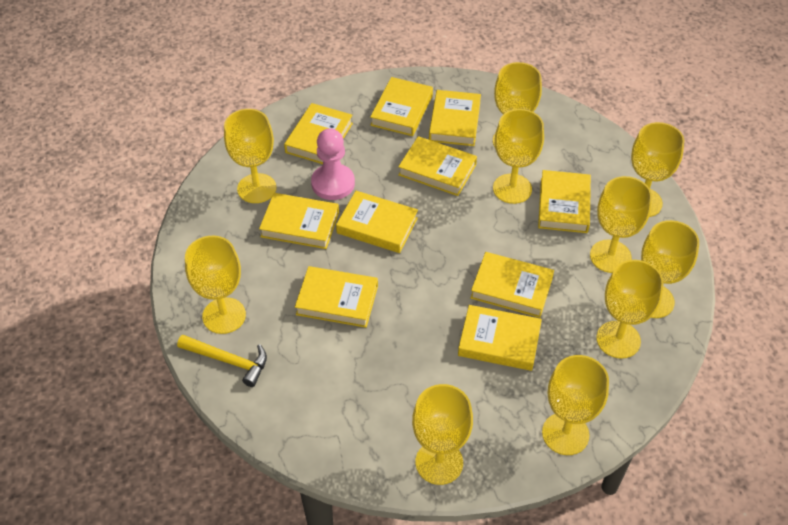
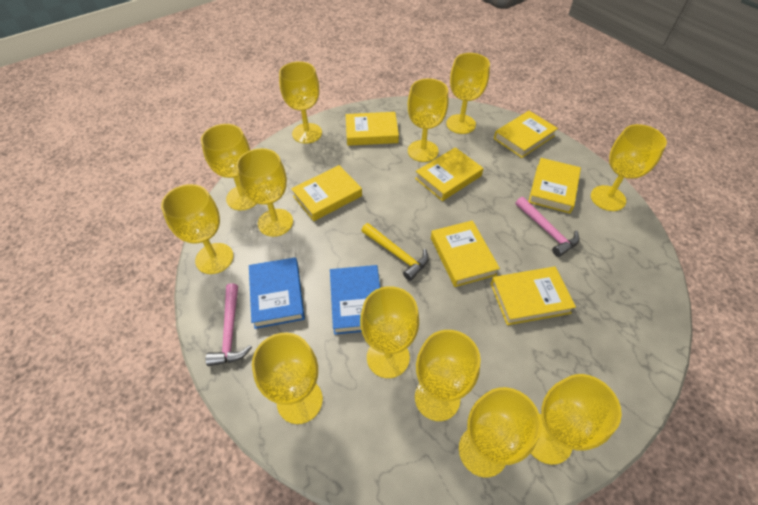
blue book: none = 0 -> [249,257,305,329] [330,265,380,335] = 2
pink hammer: none = 0 -> [206,283,252,366] [516,197,579,257] = 2
pink pawn: [311,128,355,200] = 1 -> none = 0
yellow book: [259,193,339,249] [284,103,353,164] [295,266,378,328] [336,191,418,253] [370,77,433,136] [398,136,477,196] [429,90,481,146] [458,305,542,371] [470,252,554,318] [538,170,591,233] = 10 -> [291,165,362,221] [346,112,399,146] [415,147,483,201] [431,220,500,287] [491,267,576,325] [494,111,558,158] [528,158,581,213] = 7
yellow goblet: [185,236,246,334] [224,109,277,203] [412,384,473,485] [493,62,542,147] [493,109,544,204] [542,355,609,455] [590,176,652,273] [596,260,664,359] [631,122,685,217] [641,220,699,318] = 10 -> [161,184,234,274] [201,124,257,211] [236,148,293,237] [252,333,323,424] [279,61,322,144] [360,286,419,378] [408,78,448,162] [415,330,481,421] [446,53,490,134] [459,387,542,478] [531,374,622,465] [591,124,667,211] = 12

